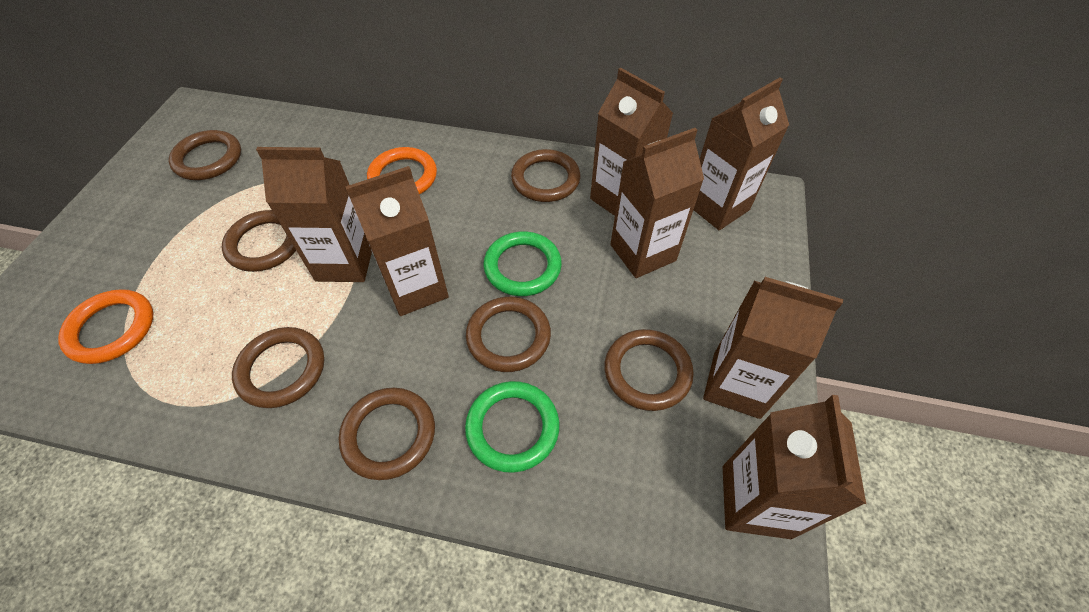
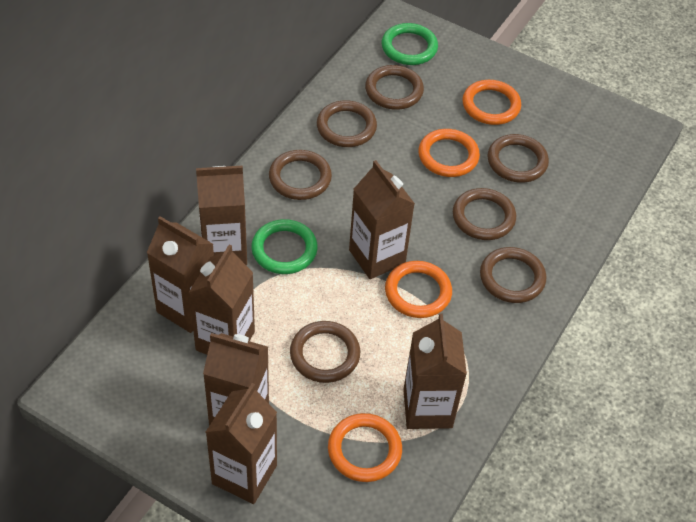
orange ring: [58,289,153,364] [367,147,437,194] = 2 -> [328,413,402,482] [385,261,452,318] [418,129,480,177] [462,80,521,125] = 4

